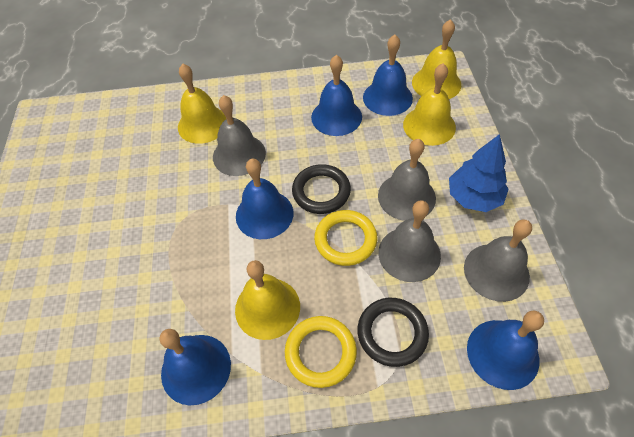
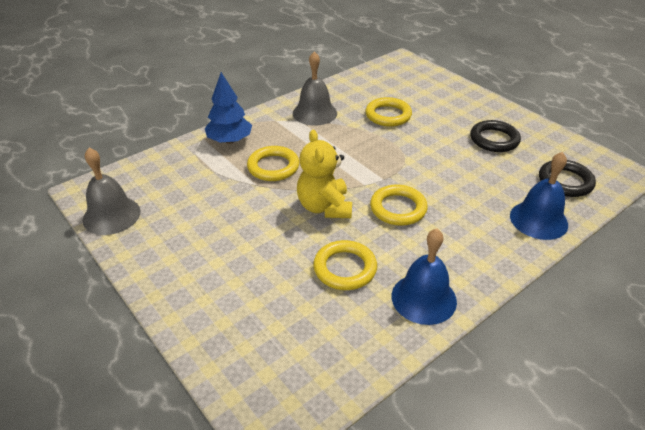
blue bell: [159,329,231,405] [236,159,294,239] [311,55,362,136] [363,35,413,116] [467,311,544,390] = 5 -> [392,229,457,325] [510,152,568,240] = 2
grey bell: [213,95,266,176] [378,139,436,221] [378,200,441,282] [464,219,532,302] = 4 -> [83,148,141,235] [293,51,337,126] = 2
yellow bell: [178,63,226,144] [235,260,300,340] [403,63,456,146] [412,19,461,99] = 4 -> none = 0
yellow ring: [285,316,357,388] [314,210,377,266] = 2 -> [247,146,299,181] [313,240,377,290] [365,97,412,126] [370,184,428,226] = 4
yellow teddy bear: none = 0 -> [297,129,352,218] = 1

